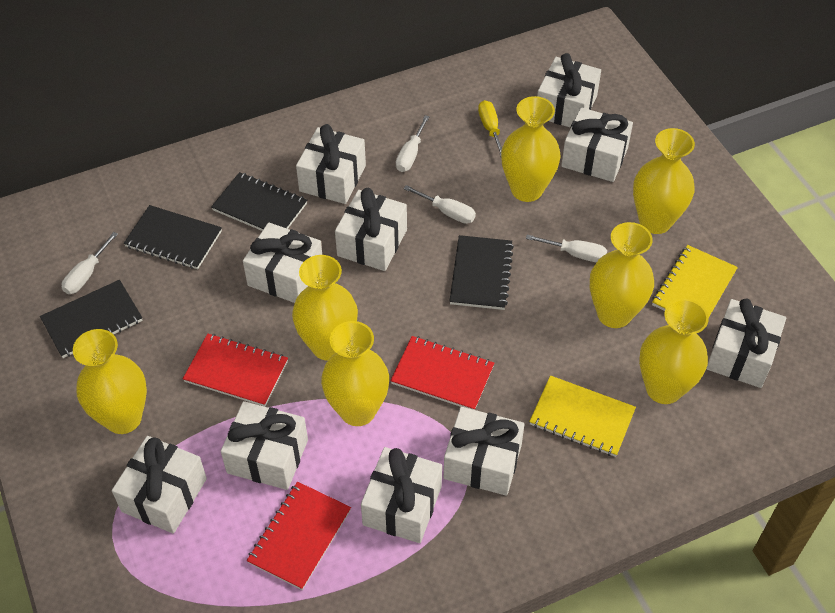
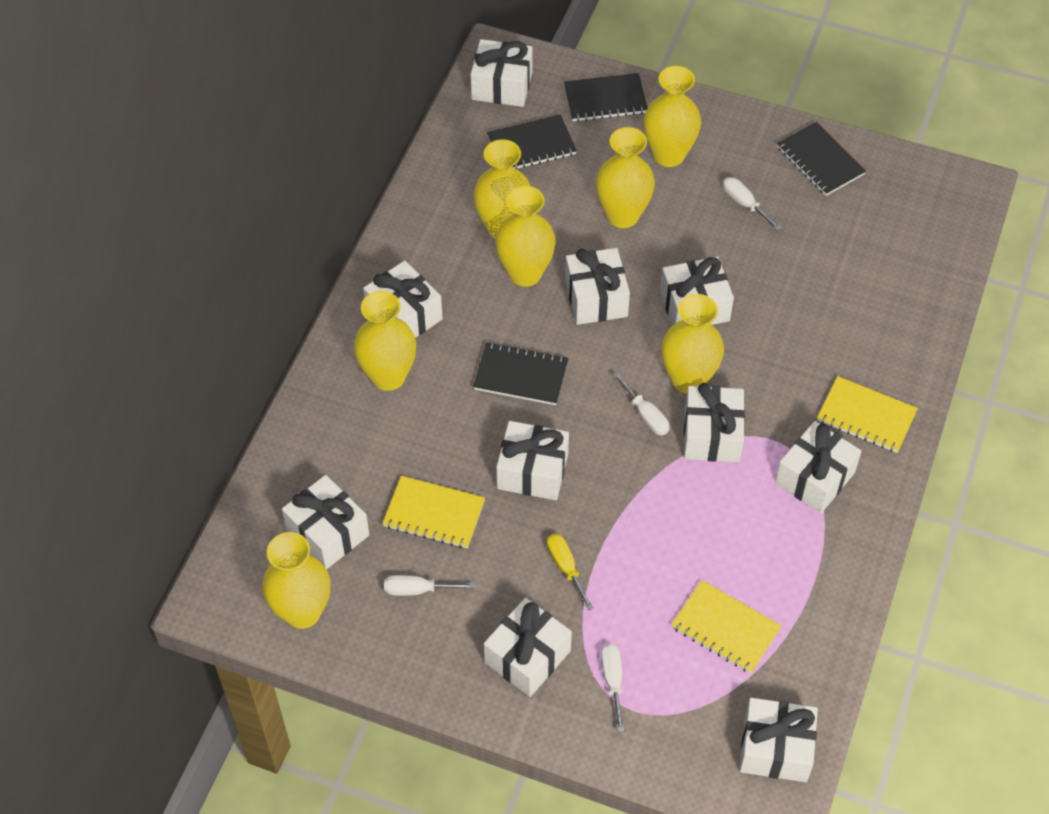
red notebook: [183,334,288,407] [247,482,351,590] [390,336,494,410] = 3 -> none = 0
yellow notebook: [529,375,636,457] [652,245,738,316] = 2 -> [382,476,485,548] [671,580,781,674] [817,376,918,453] = 3

